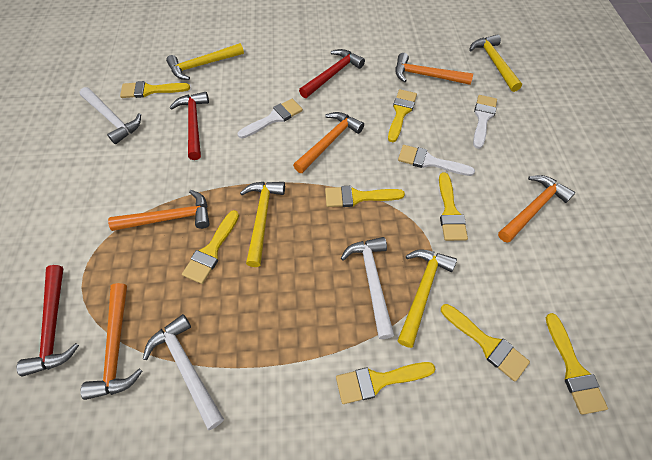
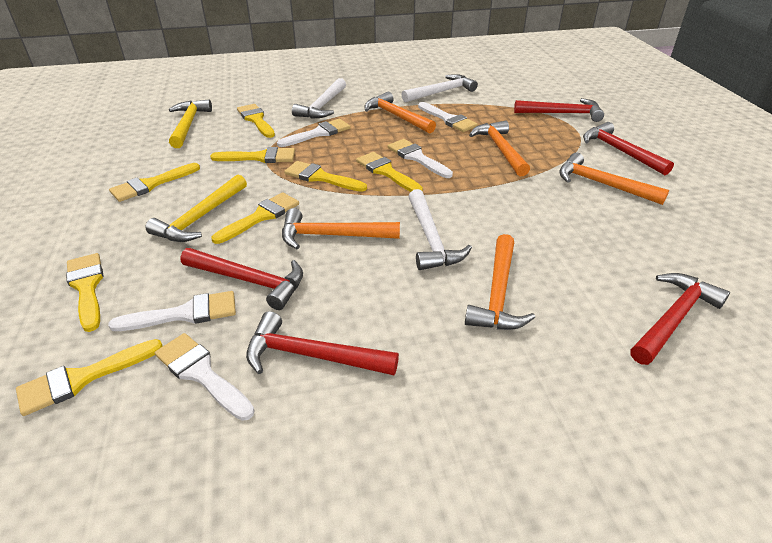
red hammer: [17,265,79,376] [170,92,209,160] [299,49,365,98] = 3 -> [180,248,303,310] [246,311,399,375] [514,98,604,122] [583,122,674,175] [630,273,730,365] = 5
white brush: [238,99,303,139] [398,145,475,176] [473,95,497,149] = 3 -> [108,291,236,331] [155,333,254,421] [277,119,351,147] [388,139,453,178] [418,102,478,132] = 5
yellow hammer: [166,43,244,80] [240,182,285,267] [398,249,457,348] [469,34,522,92] = 4 -> [146,174,247,242] [169,99,212,148] = 2

